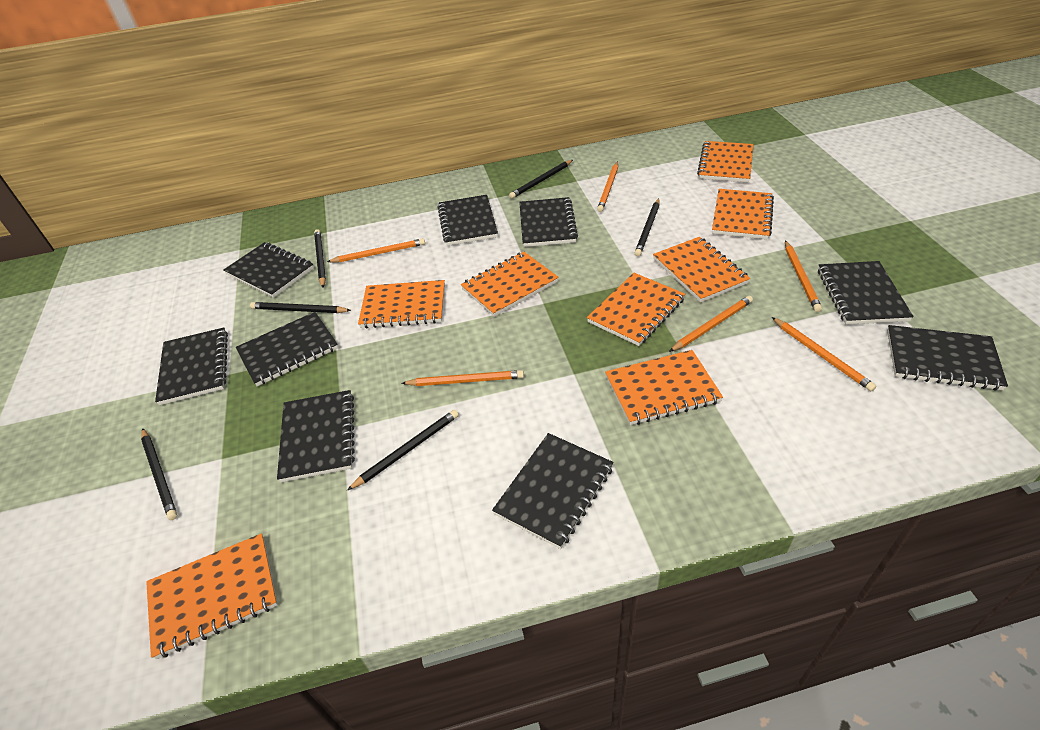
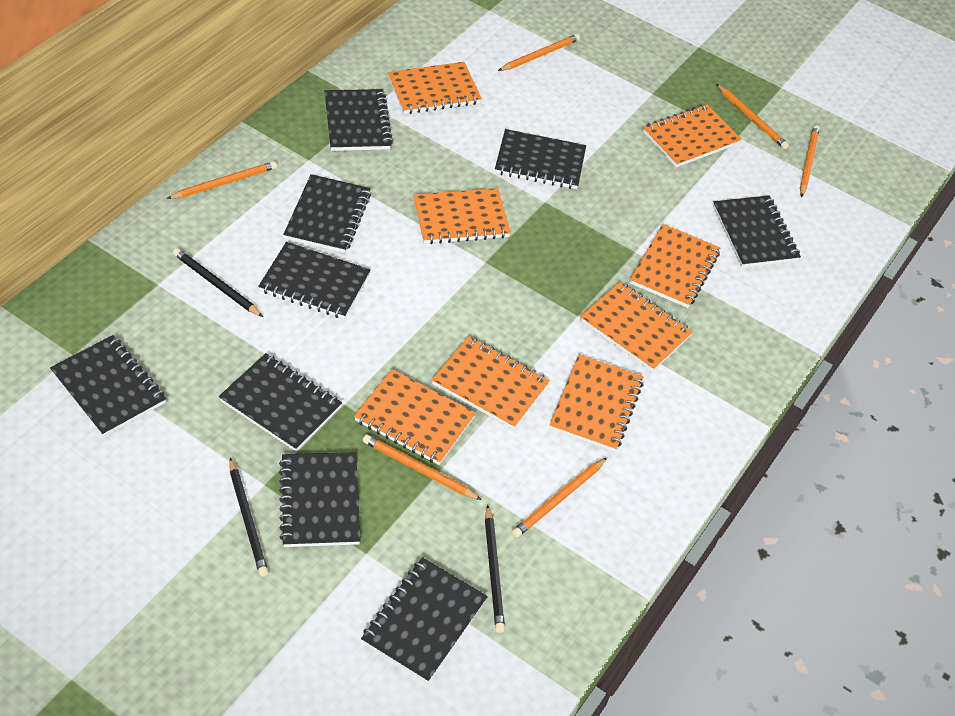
black pencil: [141,428,178,520] [250,302,351,313] [314,229,326,288] [347,410,459,490] [509,160,573,199] [635,198,659,256] = 6 -> [173,248,263,317] [229,458,268,577] [485,505,505,633] = 3

